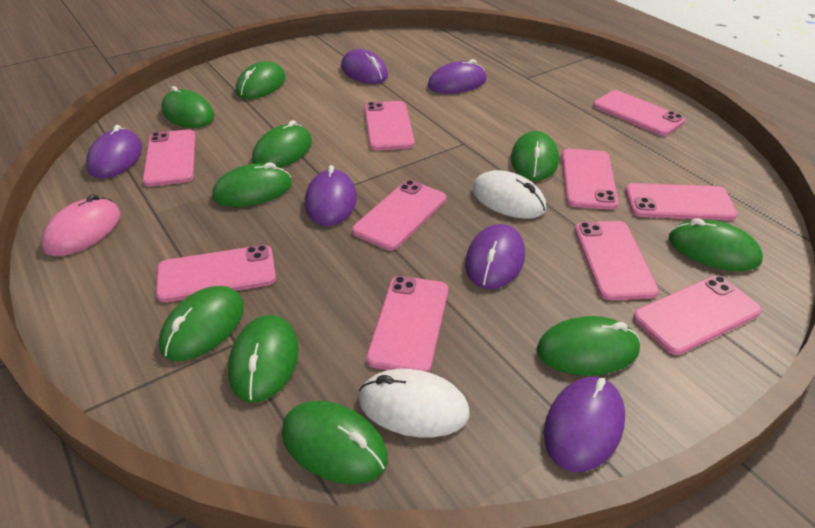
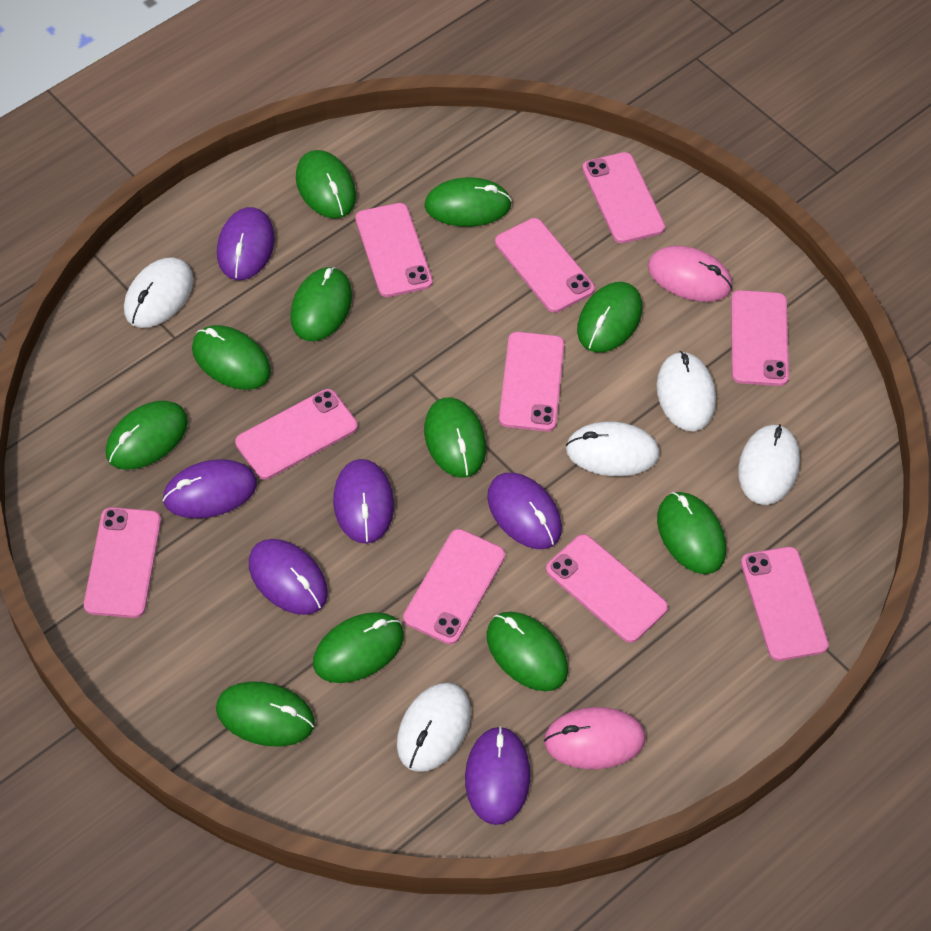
green mouse: [159,286,244,361] [161,86,214,128] [212,162,292,207] [228,315,299,403] [236,61,286,99] [252,120,312,168] [282,401,388,484] [511,131,559,181] [537,316,640,376] [669,218,763,271] = 10 -> [106,401,188,470] [192,325,271,390] [216,681,315,747] [290,267,352,341] [296,150,356,219] [313,612,404,683] [424,177,512,227] [424,397,486,478] [487,612,568,691] [577,282,642,352] [657,492,726,574] = 11
pink mouse: [41,194,120,256] = 1 -> [544,707,645,769] [648,246,733,302] = 2
white mouse: [359,369,470,437] [472,170,546,218] = 2 -> [124,257,193,328] [397,683,471,772] [566,422,659,476] [657,351,716,431] [738,424,800,505] = 5

